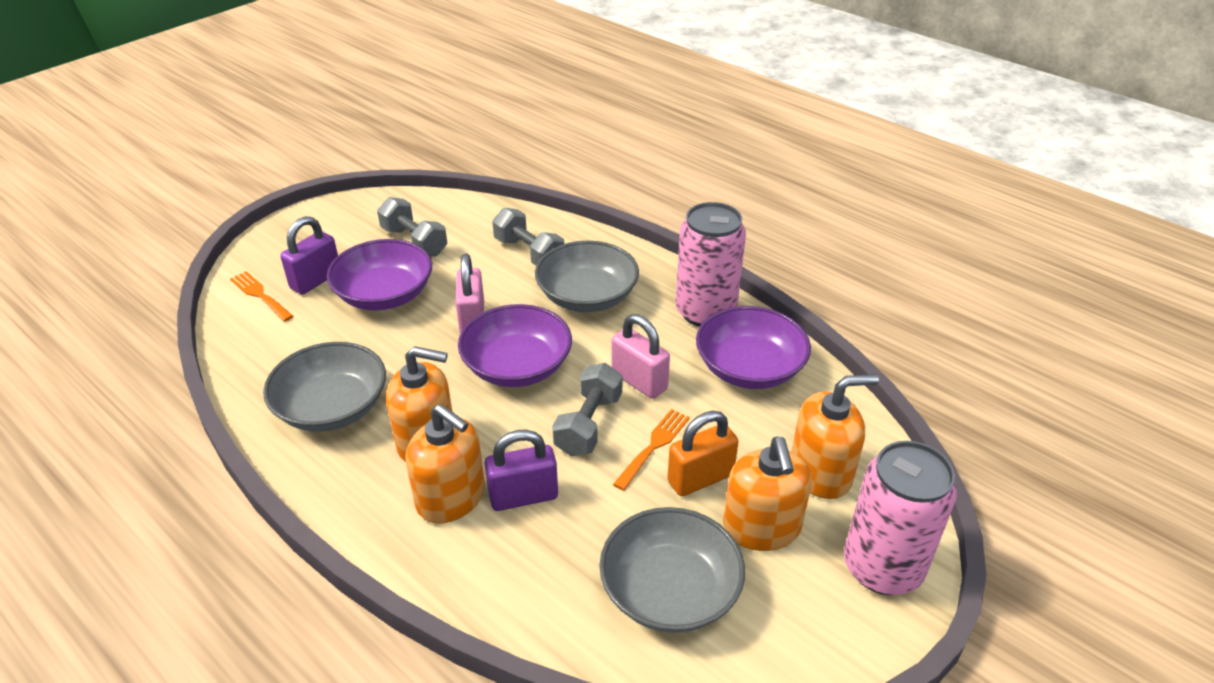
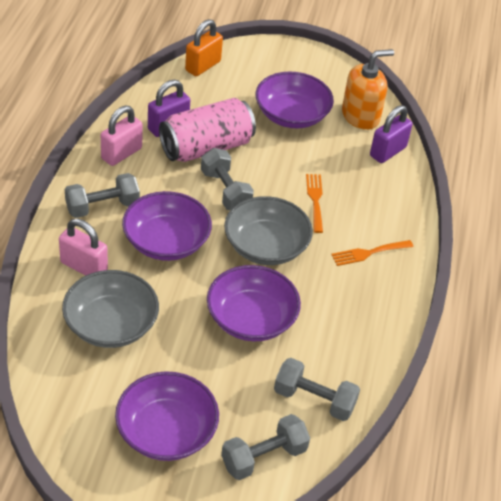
grey bowl: [263,342,386,432] [535,241,639,312] [599,507,745,633] = 3 -> [62,270,159,348] [224,196,313,265] = 2
grey dumbbell: [377,197,447,257] [492,208,565,266] [552,363,623,456] = 3 -> [65,173,140,218] [201,148,254,210] [221,414,310,480] [274,358,360,421] = 4
orange soap dispenser: [386,346,452,462] [405,404,485,524] [723,437,812,551] [791,374,879,499] = 4 -> [342,49,394,130] = 1
pink can: [676,202,746,327] [844,441,957,595] = 2 -> [159,98,256,162] = 1
purple bowl: [327,239,432,311] [458,304,572,387] [696,306,811,389] = 3 -> [115,371,219,461] [122,191,212,261] [207,265,301,341] [256,72,334,128] = 4

